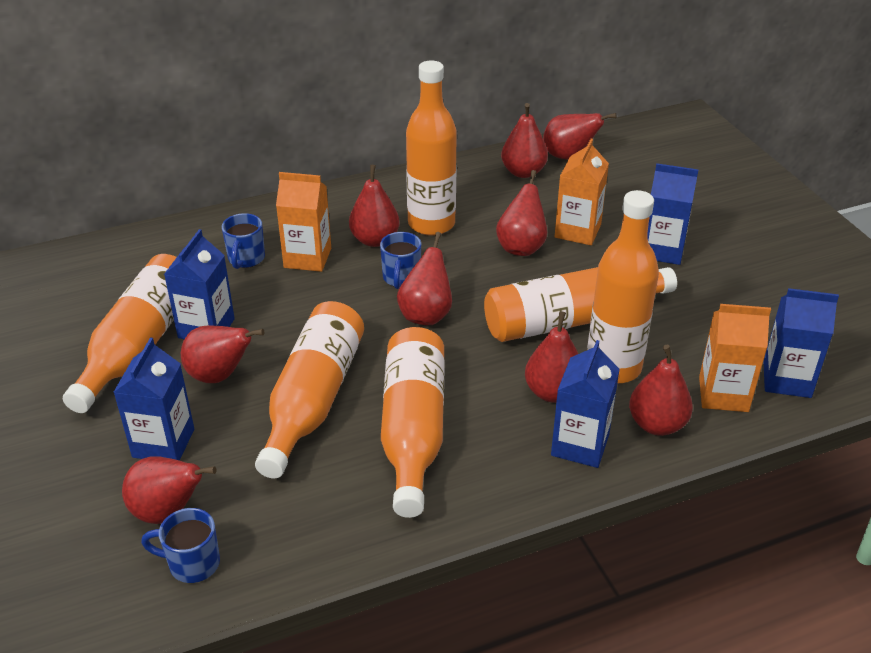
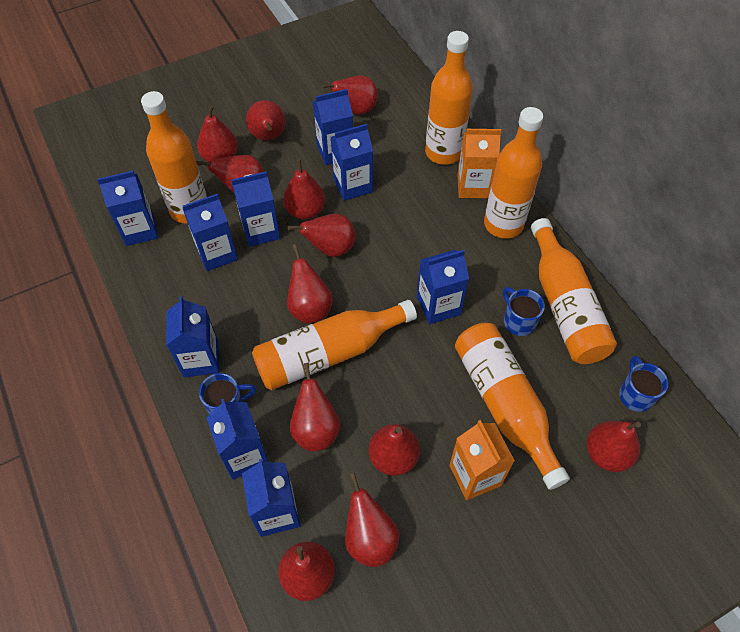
blue carton: [113,338,194,461] [164,229,235,339] [551,340,620,468] [648,163,699,265] [763,288,839,398] = 5 -> [97,171,158,246] [166,296,220,377] [183,194,238,271] [206,399,268,480] [232,171,280,247] [242,459,300,537] [313,89,353,165] [331,124,373,201] [417,250,469,324] = 9
orange carton: [276,172,331,272] [555,139,609,245] [699,304,771,412] = 3 -> [449,420,515,500] [457,129,501,198] = 2
red pear: [122,457,216,524] [181,325,264,383] [349,165,400,247] [397,232,452,325] [496,170,547,256] [501,103,548,178] [525,311,578,403] [543,113,617,160] [629,344,693,436] = 9 -> [196,155,264,192] [197,105,238,162] [246,100,285,141] [278,542,335,601] [283,159,325,220] [287,244,333,323] [288,214,356,257] [290,363,340,451] [322,75,378,115] [345,473,399,567] [369,424,420,476] [587,421,641,472] = 12

